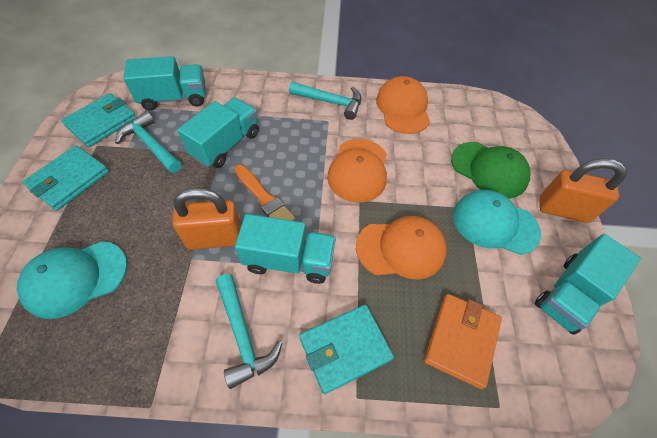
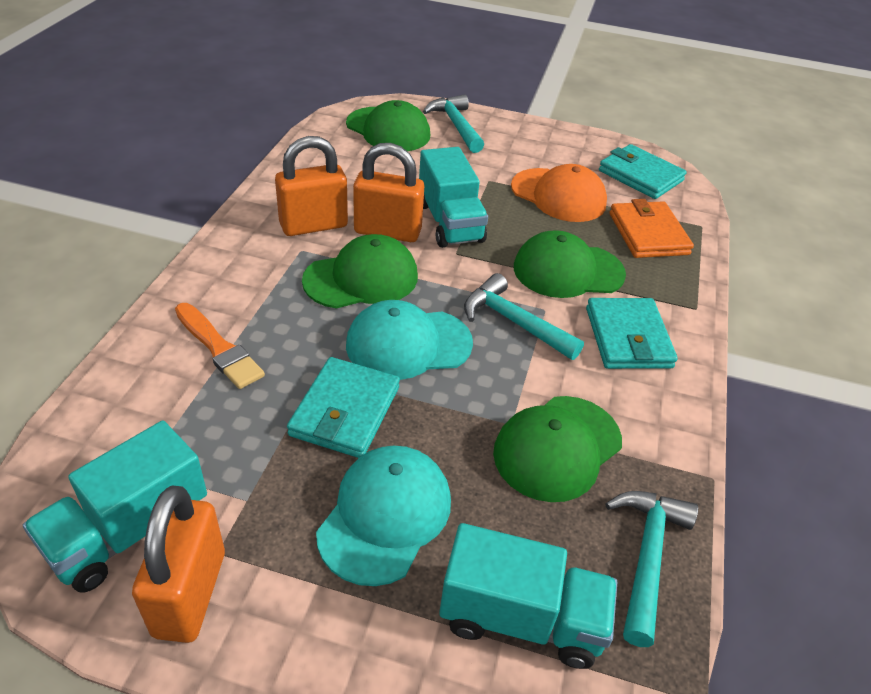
green cap: [451,142,530,199] = 1 -> [302,234,418,309] [346,100,430,151] [493,396,622,502] [514,230,626,298] = 4
orange cap: [327,139,387,203] [356,216,447,279] [376,76,430,134] = 3 -> [511,164,607,222] = 1
orange padlock: [172,188,241,250] [539,158,627,223] = 2 -> [132,485,225,643] [275,136,348,236] [353,143,424,242] = 3
turquoise truck: [123,56,205,111] [178,98,259,168] [235,214,336,284] [535,234,641,335] = 4 -> [23,421,207,593] [419,147,488,248] [439,523,617,669] = 3

